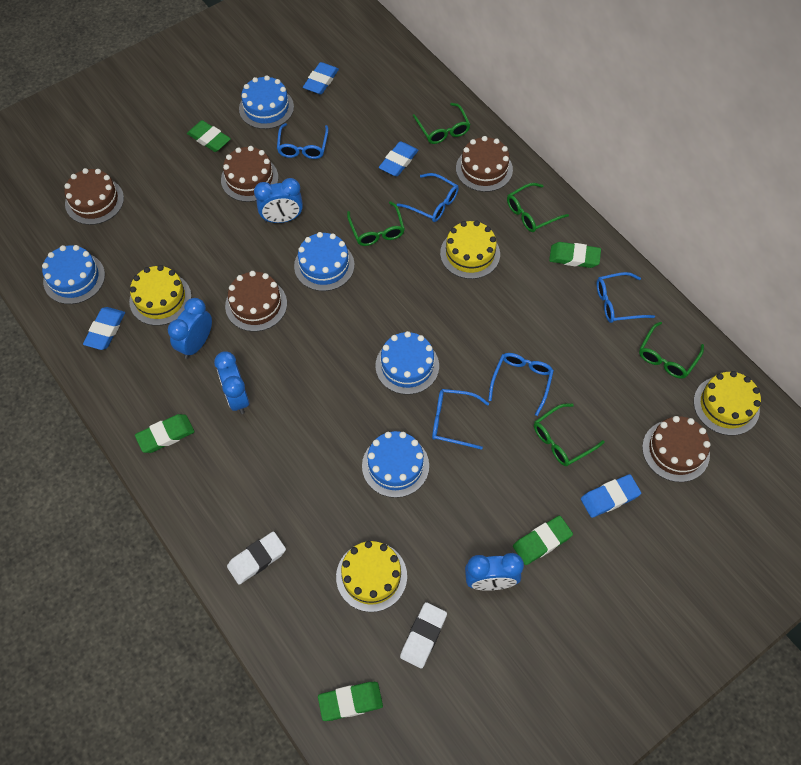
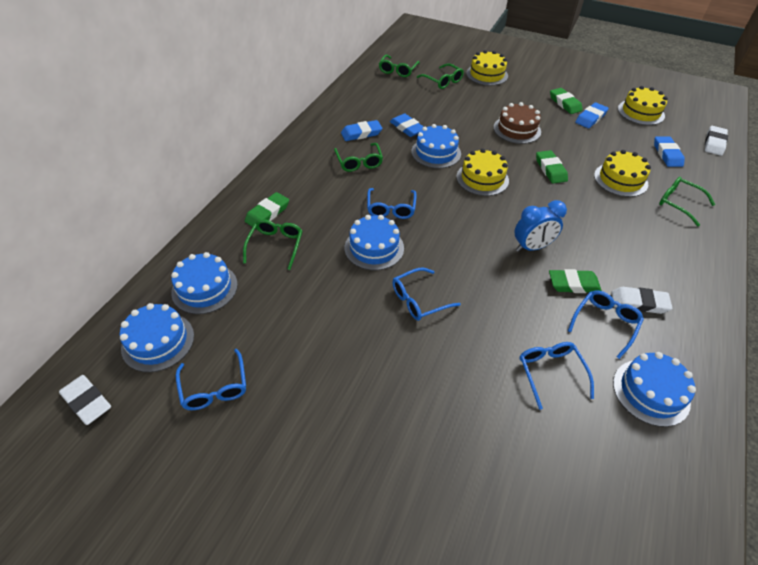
blue clock: [168,298,212,359] [214,352,249,414] [254,178,303,223] [465,553,524,591] = 4 -> [514,200,567,252] = 1
brown cake: [64,168,124,225] [221,146,278,202] [225,271,287,332] [456,136,513,192] [642,416,710,482] = 5 -> [493,102,541,144] = 1
green eraser: [135,414,194,453] [187,120,231,152] [318,682,383,721] [513,516,573,565] [549,242,601,268] = 5 -> [245,192,289,229] [536,150,568,184] [549,269,602,293] [550,88,583,114] = 4
white eraser: [227,531,286,585] [400,602,447,668] = 2 -> [59,375,111,425] [612,287,672,314] [705,126,728,156] = 3

